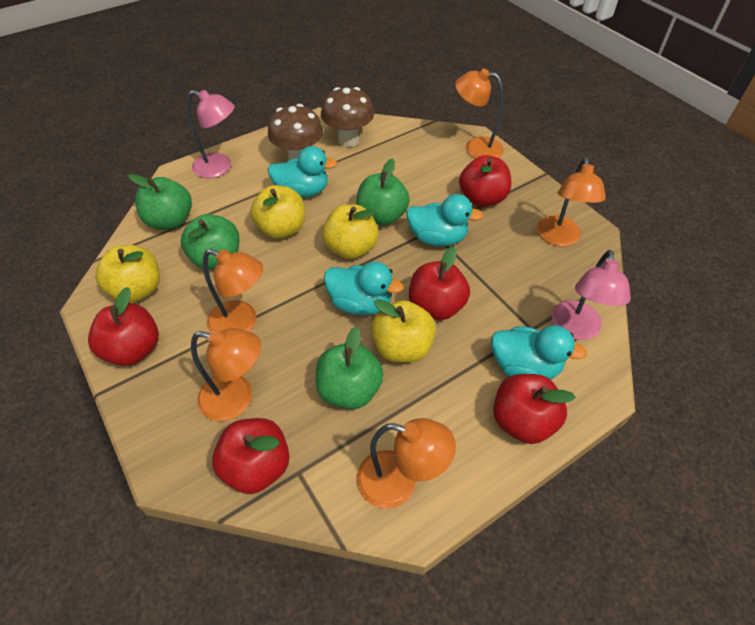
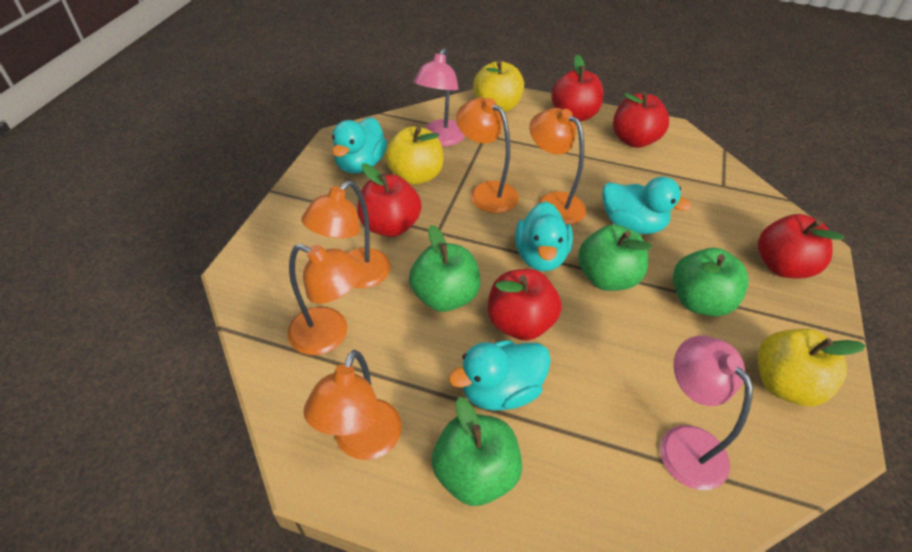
brown mushroom: [268,104,323,161] [321,87,374,147] = 2 -> none = 0
yellow apple: [95,245,160,303] [250,185,305,239] [322,204,379,259] [371,299,436,363] = 4 -> [385,126,444,185] [473,60,524,112] [758,329,866,406] = 3

